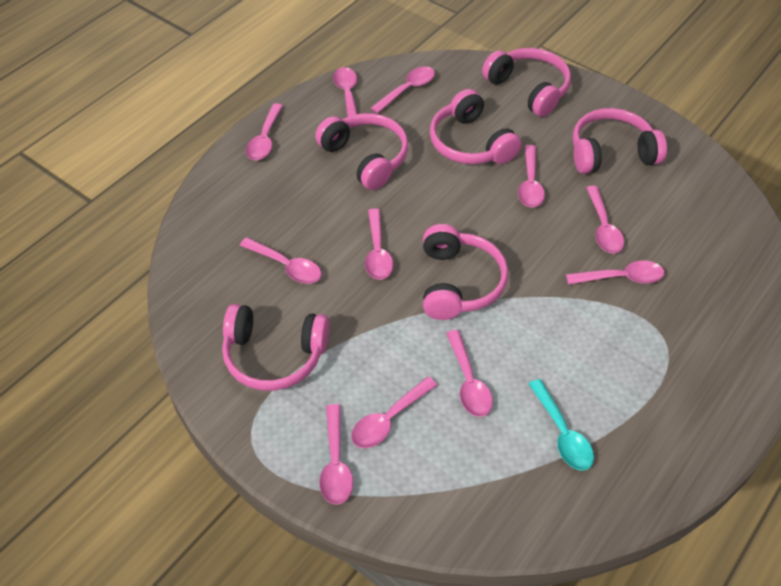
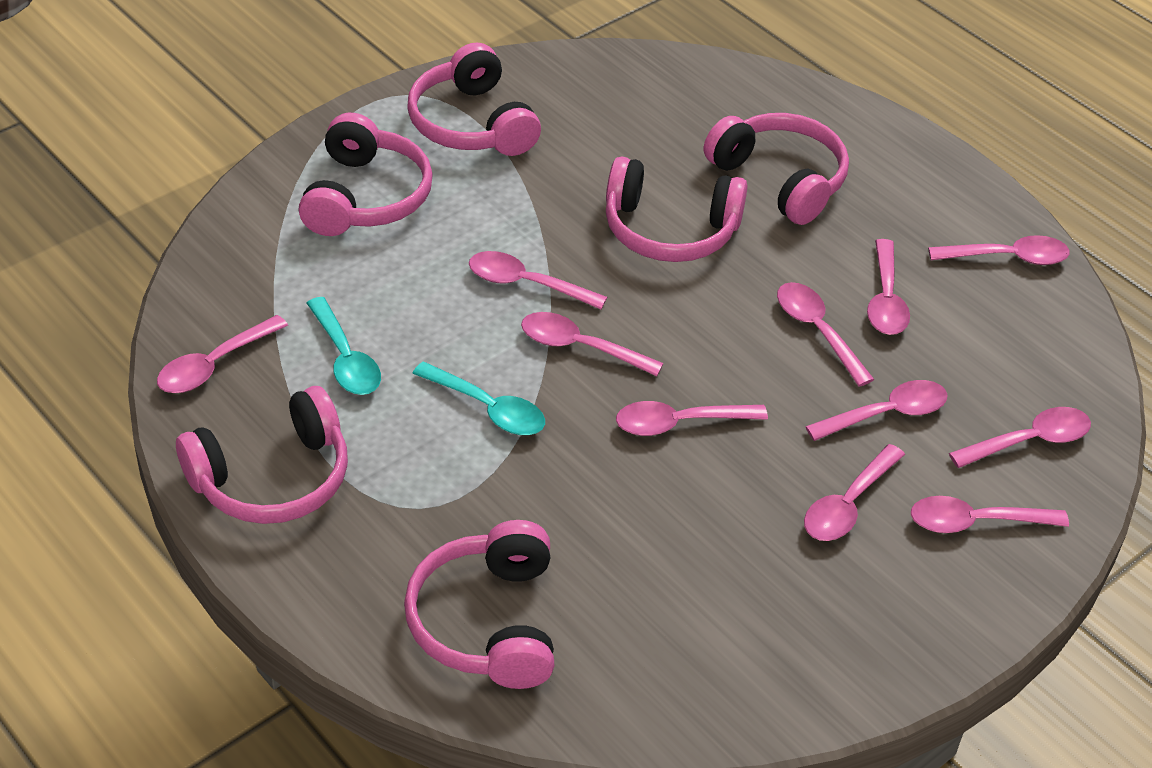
turquoise spoon: [529,379,594,471] = 1 -> [307,297,381,395] [412,362,545,435] = 2

